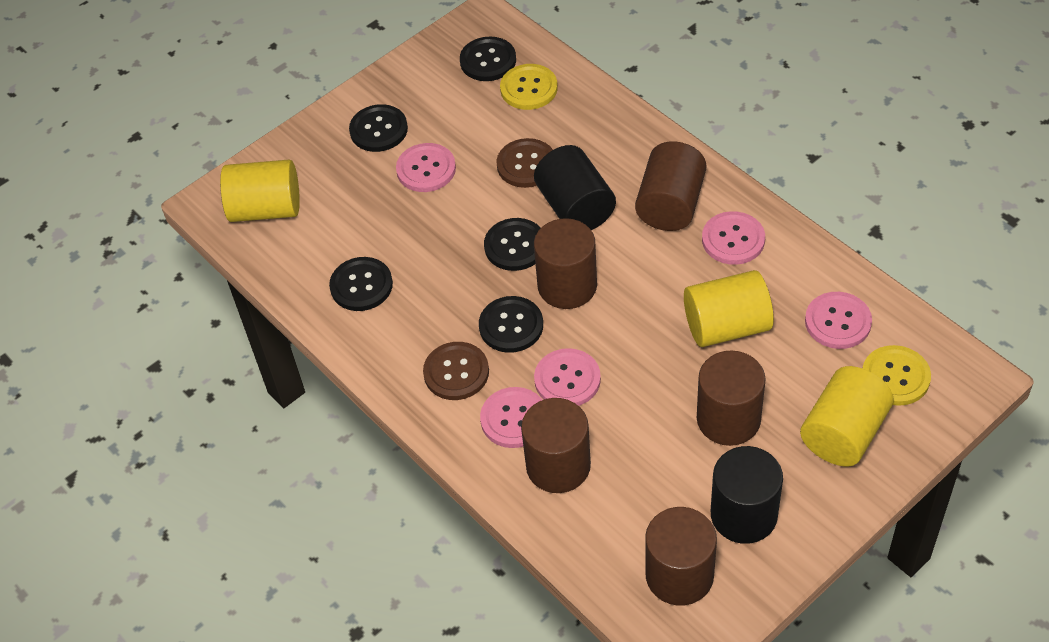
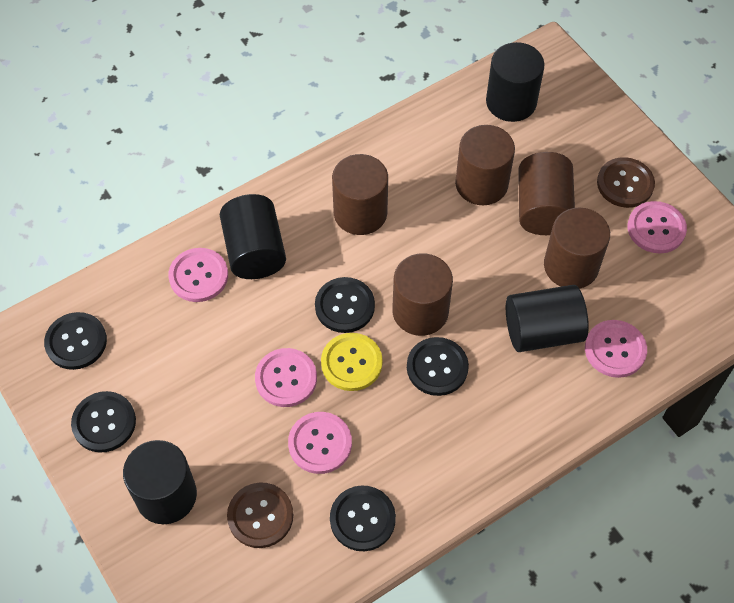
black cylinder: [534,145,616,230] [711,446,783,544] = 2 -> [123,440,197,524] [220,194,286,279] [486,42,544,122] [506,285,589,352] = 4
yellow button: [500,64,558,110] [862,345,931,406] = 2 -> [321,333,383,391] = 1
yellow cylinder: [220,160,300,222] [684,270,774,347] [800,366,894,467] = 3 -> none = 0

